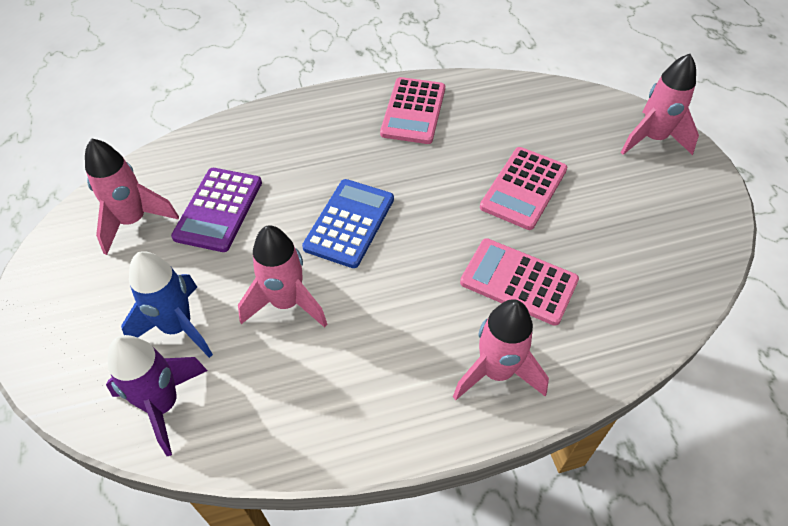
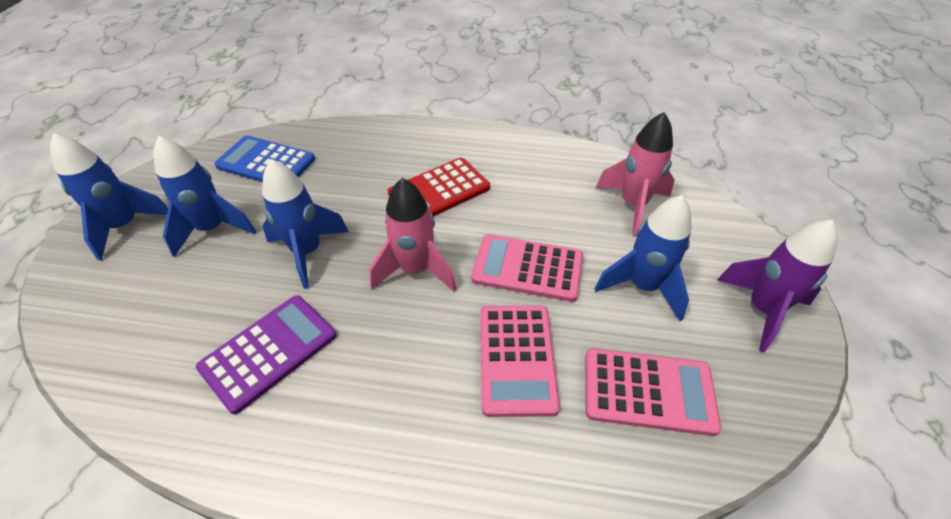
blue rocket: [121,251,213,358] = 1 -> [50,133,168,260] [153,136,256,257] [262,159,349,289] [594,195,691,321] = 4
pink rocket: [85,138,179,255] [238,225,327,328] [453,300,549,400] [621,54,699,155] = 4 -> [369,178,457,292] [596,112,675,236] = 2
red calculator: none = 0 -> [388,158,490,216] = 1

